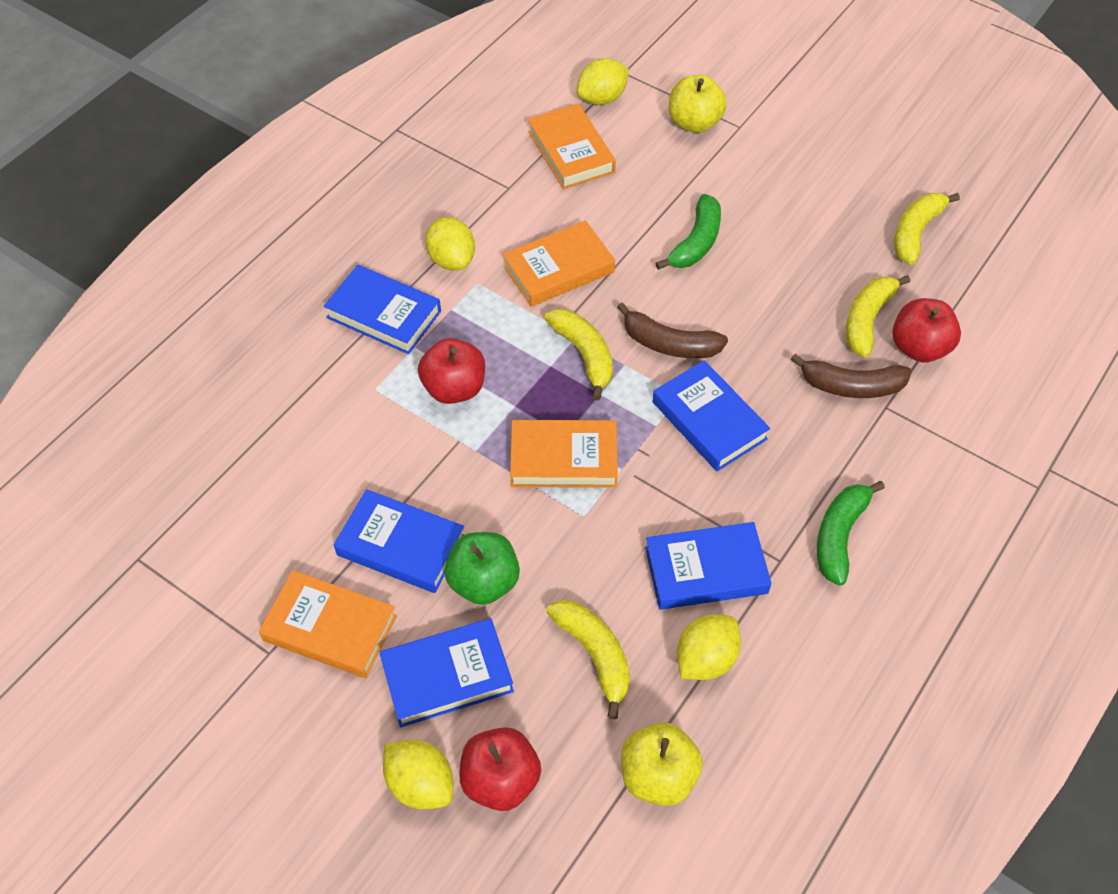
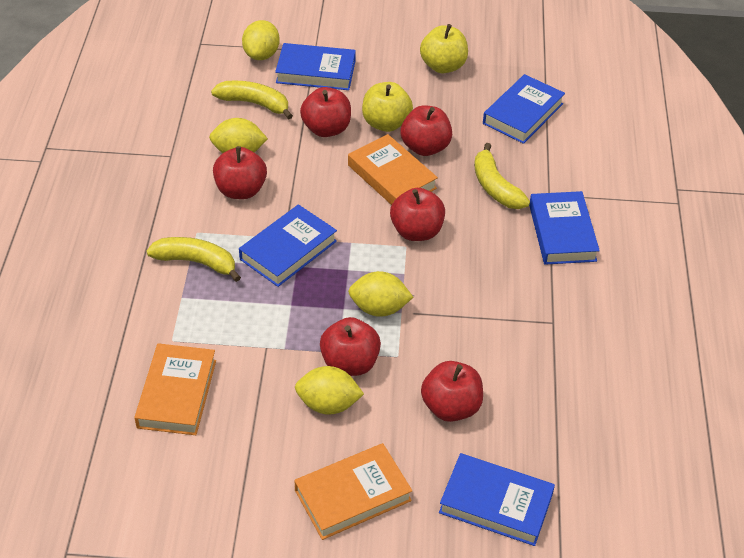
brown banana: [617,302,728,358] [791,354,912,398] = 2 -> none = 0
green apple: [444,532,520,605] = 1 -> none = 0
green banana: [655,194,721,270] [817,481,885,586] = 2 -> none = 0
orange book: [259,570,397,678] [503,221,615,307] [510,420,618,488] [528,103,616,189] = 4 -> [134,343,216,435] [294,443,412,540] [348,134,438,205] = 3
red apple: [418,338,485,404] [459,727,541,811] [892,298,961,363] = 3 -> [213,146,267,199] [300,87,351,137] [320,317,381,376] [390,188,445,241] [401,105,452,156] [421,361,483,422] = 6
yellow banana: [544,309,613,401] [546,600,630,719] [846,275,910,358] [894,193,960,265] = 4 -> [146,237,241,282] [211,81,293,119] [474,143,530,209] = 3

